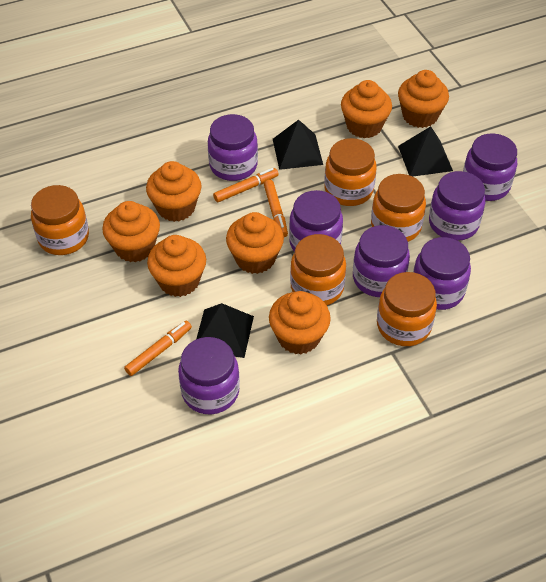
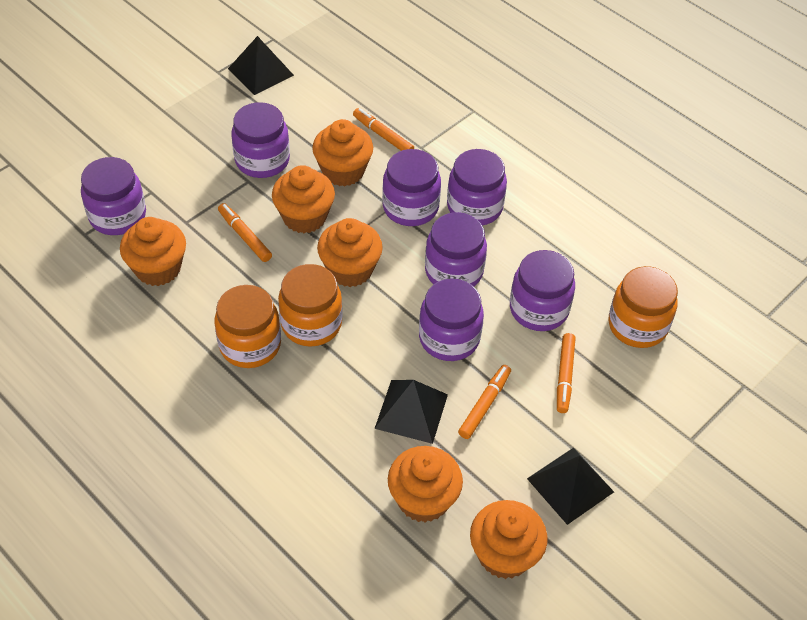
orange cupcake: [102,201,160,262] [146,161,202,222] [147,235,206,297] [226,212,284,274] [269,291,331,354] [341,80,392,138] [398,70,449,128] = 7 -> [120,217,186,286] [272,165,335,233] [312,119,373,186] [317,218,383,287] [388,446,463,522] [470,500,548,579] = 6
orange jar: [31,185,89,255] [290,234,346,305] [324,138,377,206] [371,174,426,242] [377,272,437,346] = 5 -> [214,285,281,368] [278,264,343,347] [608,266,678,348] = 3
orange marker: [124,321,192,376] [213,168,279,202] [264,180,288,237] = 3 -> [218,203,272,262] [353,108,414,151] [458,365,511,439] [557,333,576,413] = 4

